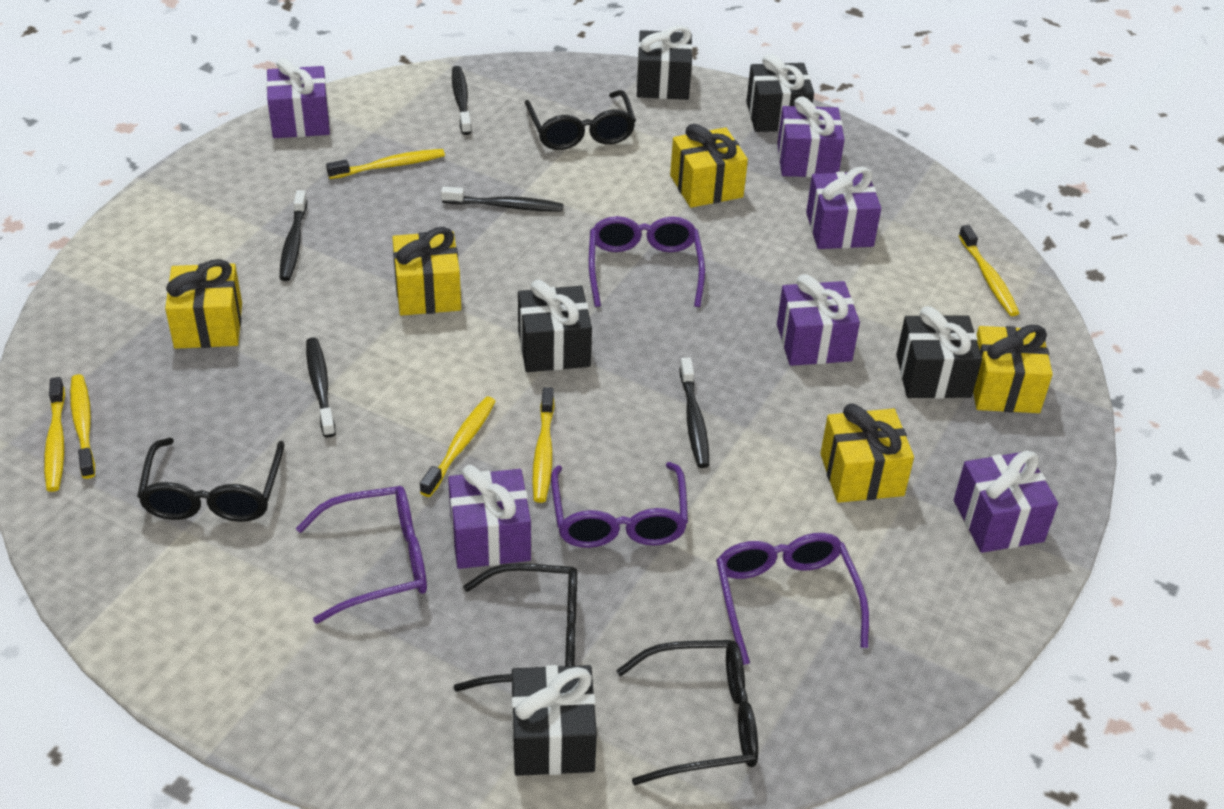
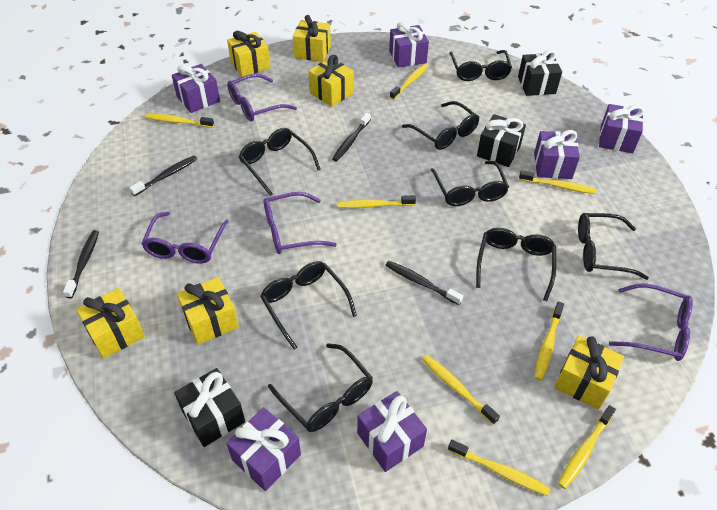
black gift: [512,665,597,776] [518,280,592,372] [637,25,693,100] [746,54,814,132] [896,306,982,399] = 5 -> [174,368,245,447] [477,114,526,167] [518,50,562,96] = 3
black glasses: [137,438,285,522] [454,563,577,692] [525,90,636,150] [616,640,758,786] = 4 -> [239,128,321,196] [260,261,357,349] [268,343,373,432] [402,101,480,150] [431,161,509,206] [449,50,512,81] [476,228,556,301] [578,213,649,280] = 8
black toothbrush: [280,190,307,281] [306,337,336,438] [441,186,564,212] [452,66,472,135] [680,357,709,468] = 5 -> [63,230,99,298] [129,155,197,196] [332,113,371,162] [385,261,463,305] = 4
yellow gift: [165,259,242,349] [392,227,461,316] [670,124,748,208] [820,403,914,503] [973,325,1053,413] = 5 -> [76,288,145,359] [177,277,239,345] [227,31,270,77] [293,15,331,62] [308,55,354,107] [554,336,624,410] = 6
yellow toothbrush: [44,377,65,492] [70,374,95,479] [326,149,445,179] [420,397,496,497] [532,387,555,503] [958,225,1019,316] = 6 -> [146,114,214,128] [337,195,416,208] [390,64,428,100] [422,355,500,425] [448,440,550,496] [519,170,596,194] [534,302,564,381] [558,405,616,489] = 8

